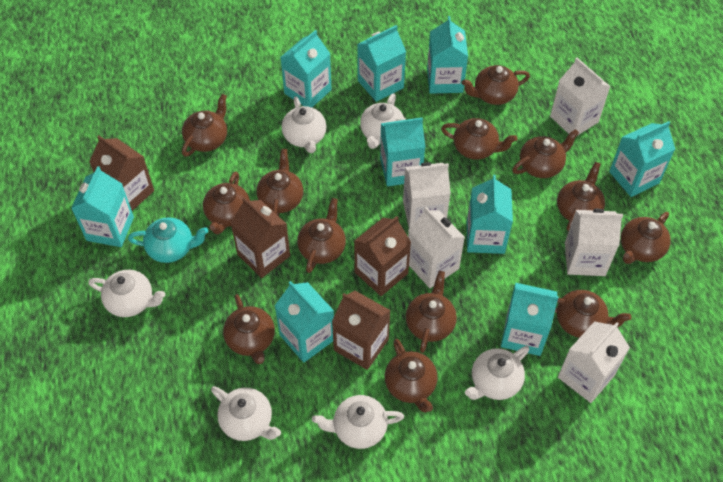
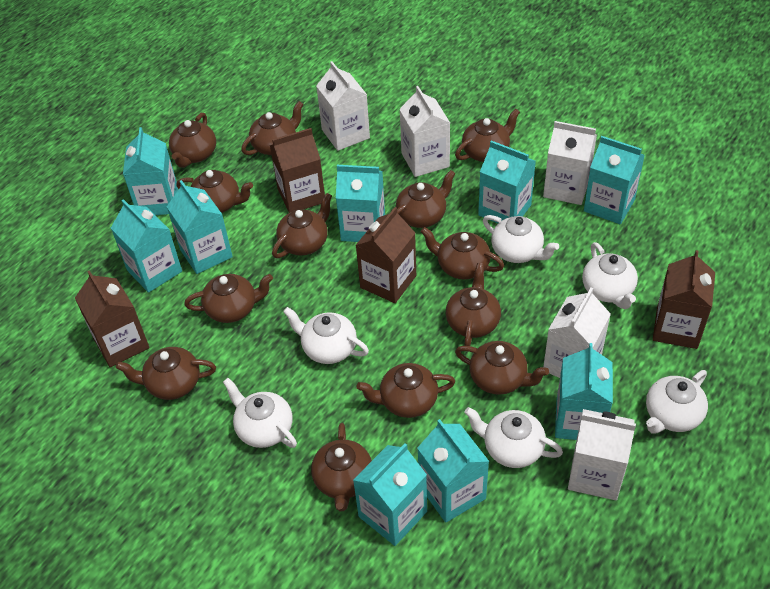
turquoise teapot: [128,217,208,263] = 1 -> none = 0

